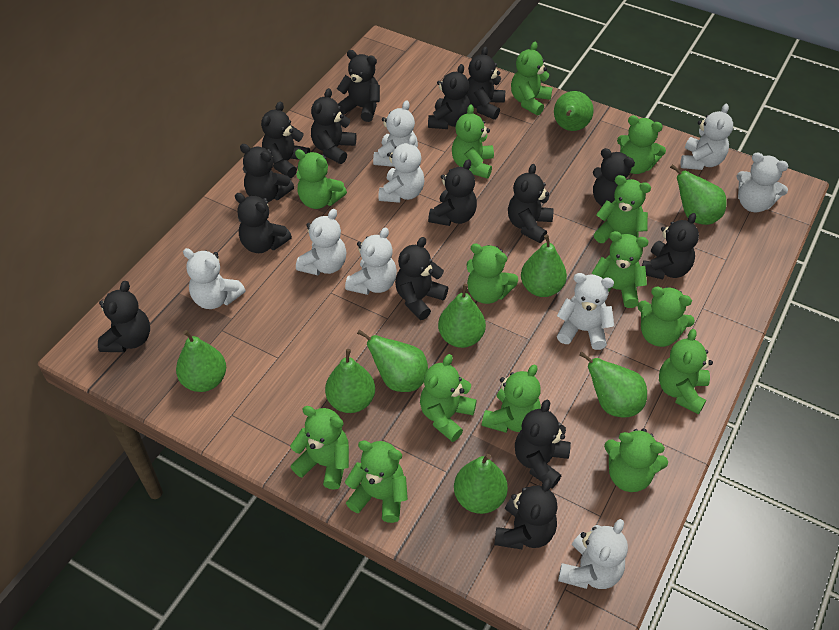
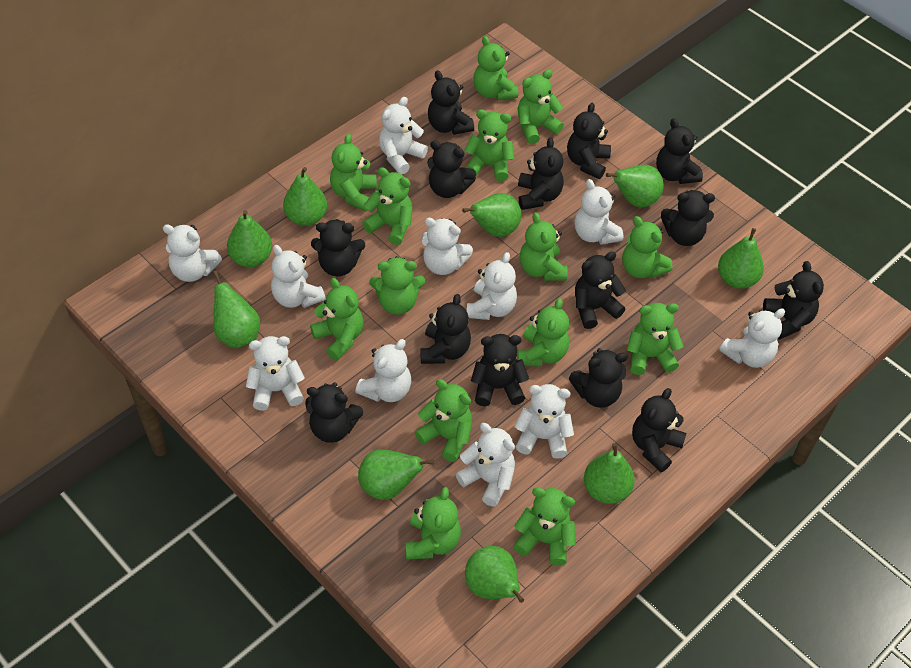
black teddy bear: [98,281,150,352] [235,193,292,253] [240,144,294,202] [261,101,310,178] [311,88,356,164] [337,50,380,122] [395,237,448,320] [428,64,470,129] [428,159,477,226] [466,46,505,120] [494,478,558,549] [508,164,554,243] [515,400,571,489] [593,148,635,206] [642,213,699,280] = 15 -> [305,382,363,443] [311,219,365,276] [420,294,471,364] [427,140,476,198] [428,70,474,135] [471,334,529,406] [518,137,564,210] [567,103,611,179] [569,348,628,408] [575,252,626,329] [632,388,686,472] [656,118,703,184] [661,190,715,246] [763,261,824,339] = 14
white teddy bear: [183,248,246,309] [296,209,346,275] [345,227,397,295] [373,100,418,167] [379,135,425,203] [557,273,614,350] [558,519,628,589] [680,104,733,170] [737,152,788,212] = 9 -> [163,224,222,282] [246,336,305,411] [271,245,326,308] [355,339,411,402] [379,97,428,175] [421,218,473,275] [456,423,515,507] [467,252,517,320] [514,384,574,459] [574,179,623,245] [719,308,785,368] = 11

